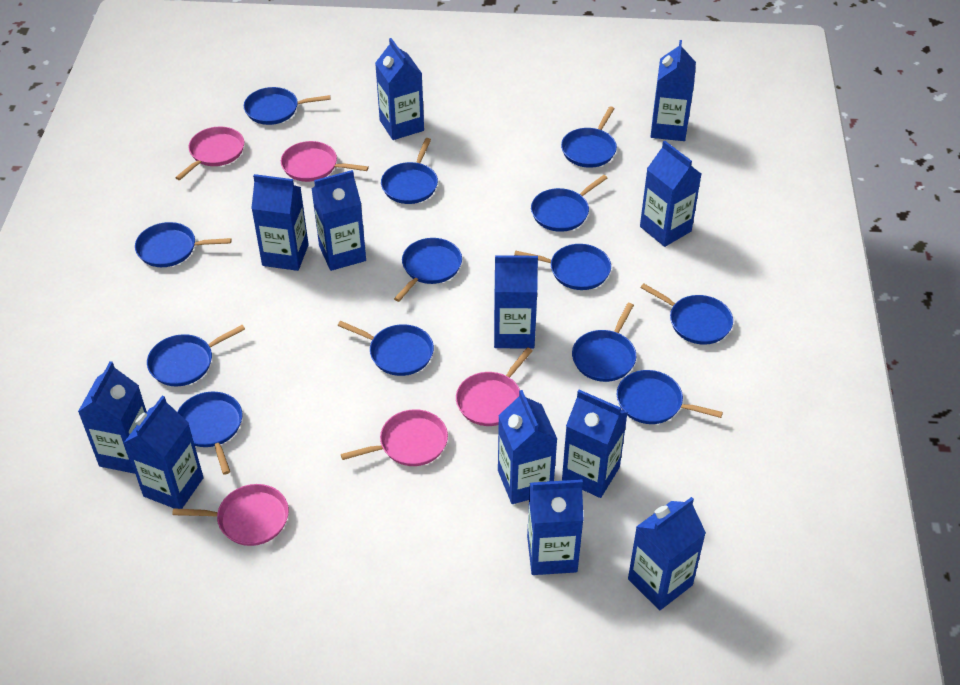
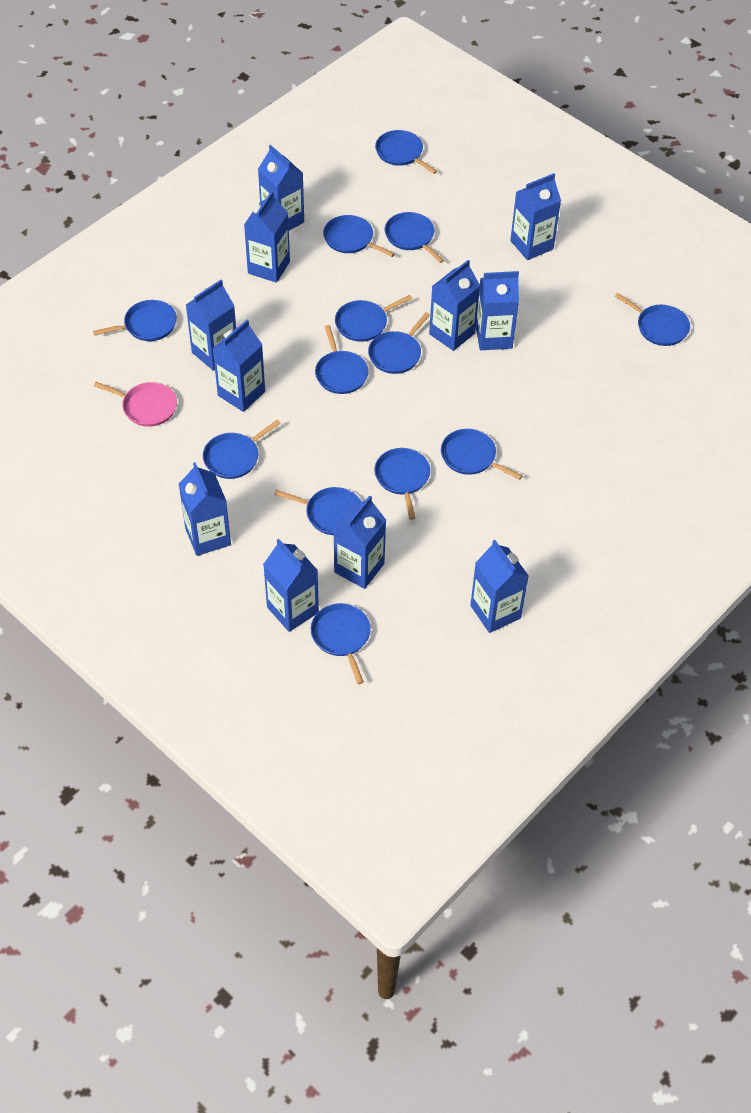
blue carton: [78,361,147,474] [124,396,204,509] [251,174,309,271] [312,170,366,271] [375,38,424,140] [494,255,538,349] [498,390,557,504] [527,480,584,575] [562,390,628,498] [628,497,706,610] [640,141,701,247] [650,40,696,141] = 12 -> [179,462,231,556] [186,280,236,371] [213,320,265,412] [244,191,290,283] [258,145,304,230] [263,539,319,632] [334,495,386,589] [429,260,480,351] [470,540,529,633] [476,271,519,350] [510,173,561,260] = 11
pink pan: [172,484,289,546] [175,126,244,180] [281,141,369,182] [341,409,448,466] [456,347,533,426] = 5 -> [94,382,177,427] = 1

